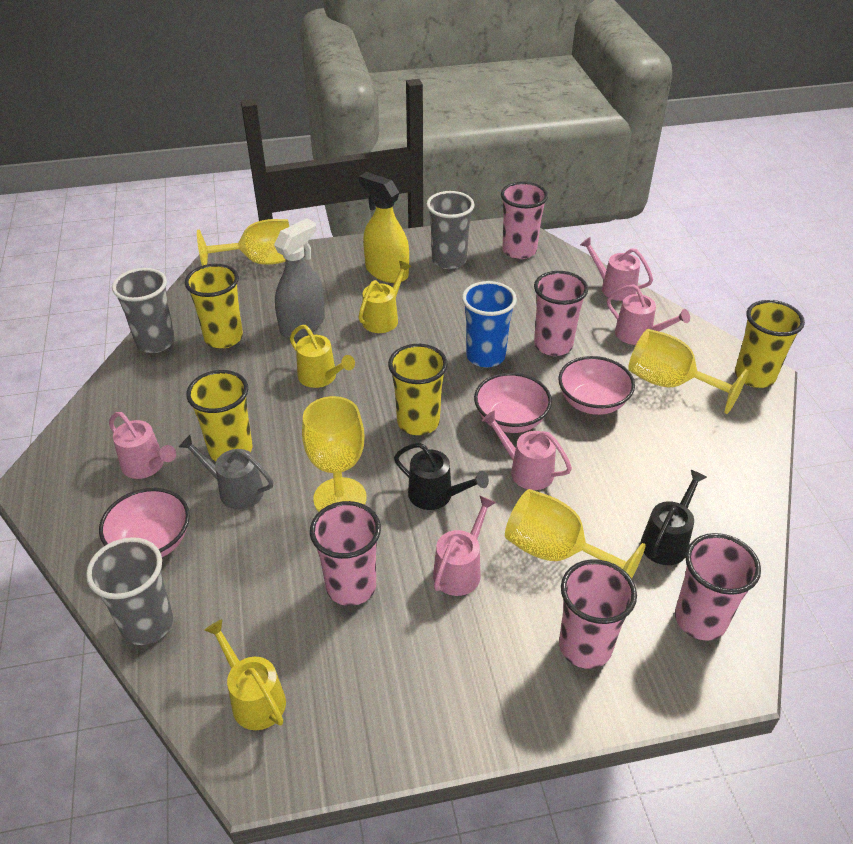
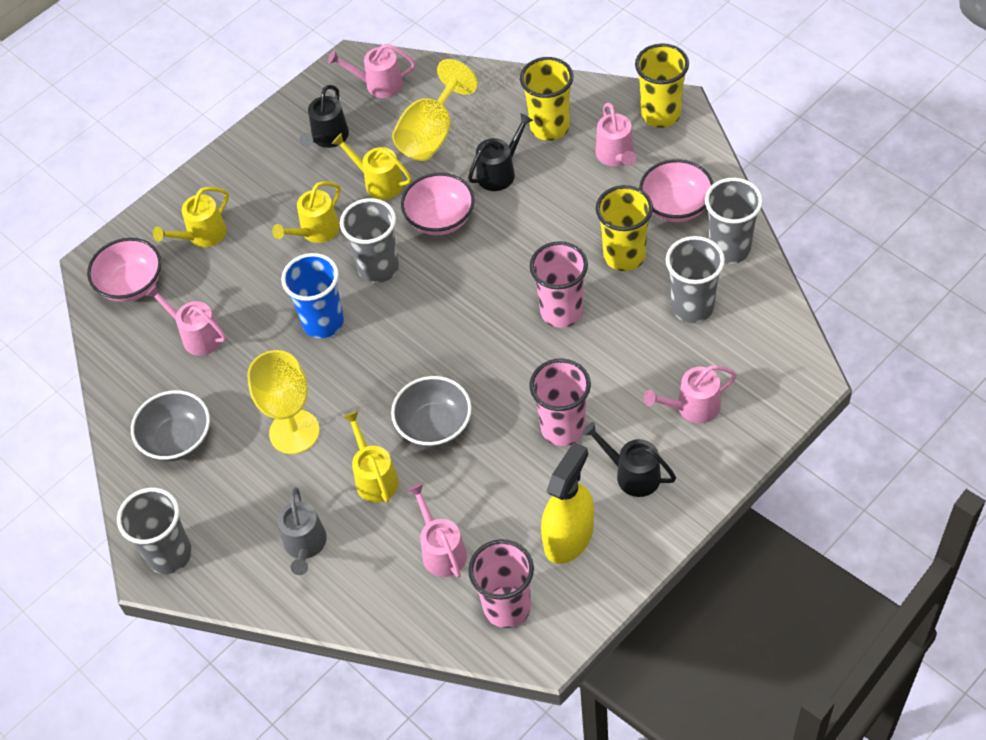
black watering can: [394,443,489,510] [640,470,707,565] = 2 -> [299,85,349,148] [468,113,533,191] [582,422,676,497] = 3
grey bowl: none = 0 -> [131,390,210,461] [391,376,472,447] = 2
grey cup: [86,537,173,645] [112,268,175,353] [426,191,475,269] = 3 -> [117,488,192,574] [340,198,399,283] [666,236,725,323] [705,178,763,264] = 4
grey spray bottle: [274,219,325,338] = 1 -> none = 0
pink cup: [310,501,381,606] [501,182,548,259] [534,271,588,356] [559,559,637,669] [675,533,761,641] = 5 -> [468,539,534,628] [530,241,588,328] [530,358,591,446] = 3
yellow cup: [185,264,243,349] [186,370,253,461] [388,344,448,435] [735,300,805,388] = 4 -> [520,57,573,141] [596,185,653,271] [635,43,689,128] = 3
yellow goblet: [197,219,289,266] [302,396,366,512] [505,489,646,579] [628,329,749,414] = 4 -> [247,350,320,454] [392,59,478,161] = 2
yellow watering can: [204,619,286,730] [290,325,355,388] [359,261,411,333] = 3 -> [153,187,229,247] [272,181,341,243] [332,133,412,200] [343,411,399,503] = 4

